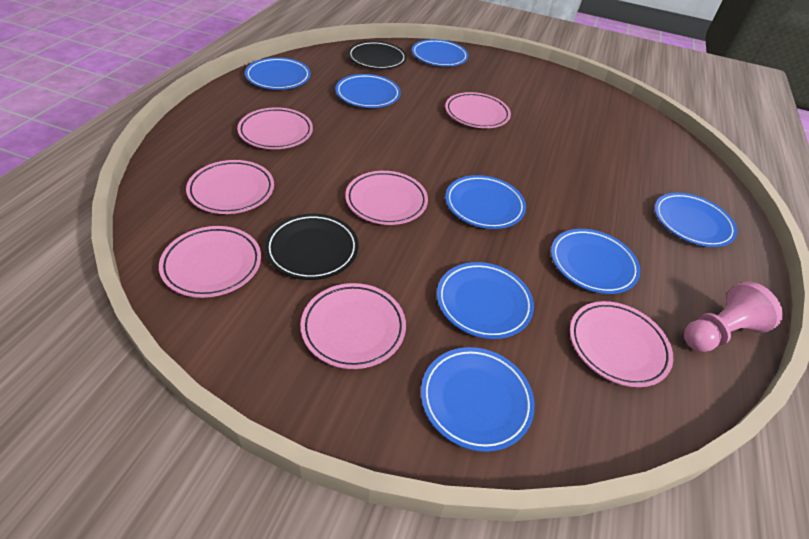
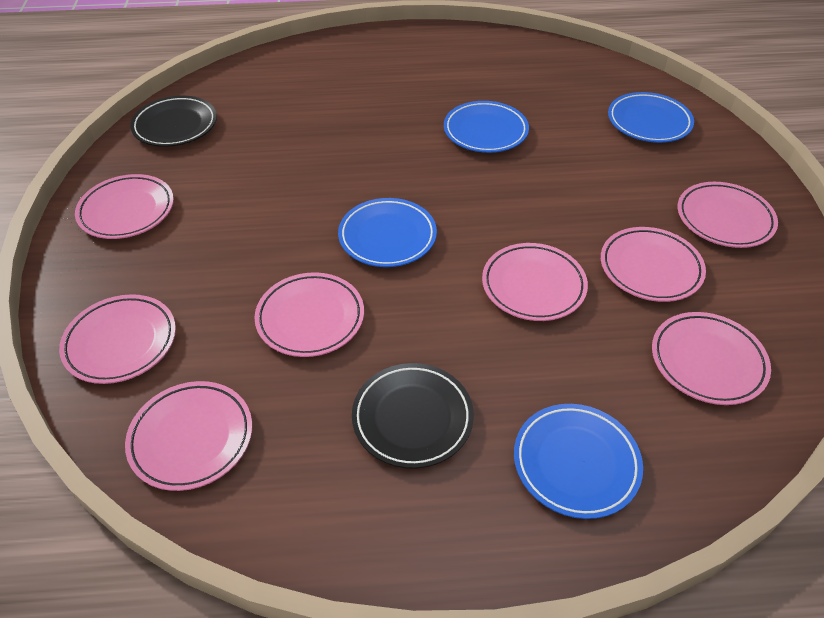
blue plate: [245,57,311,90] [335,74,401,108] [412,39,469,67] [421,347,535,452] [437,262,534,339] [445,175,526,229] [551,229,641,294] [654,193,737,247] = 8 -> [338,198,437,267] [444,101,529,153] [514,404,643,519] [608,92,694,143] = 4
pink pawn: [684,281,783,352] = 1 -> none = 0
pink plate: [159,226,261,298] [186,160,274,214] [237,107,313,149] [301,283,406,369] [345,171,428,225] [445,92,511,128] [570,301,673,387] = 7 -> [59,294,176,384] [75,174,174,239] [125,381,252,491] [254,272,364,357] [482,243,588,321] [601,227,706,302] [652,312,771,405] [678,182,778,248] = 8

